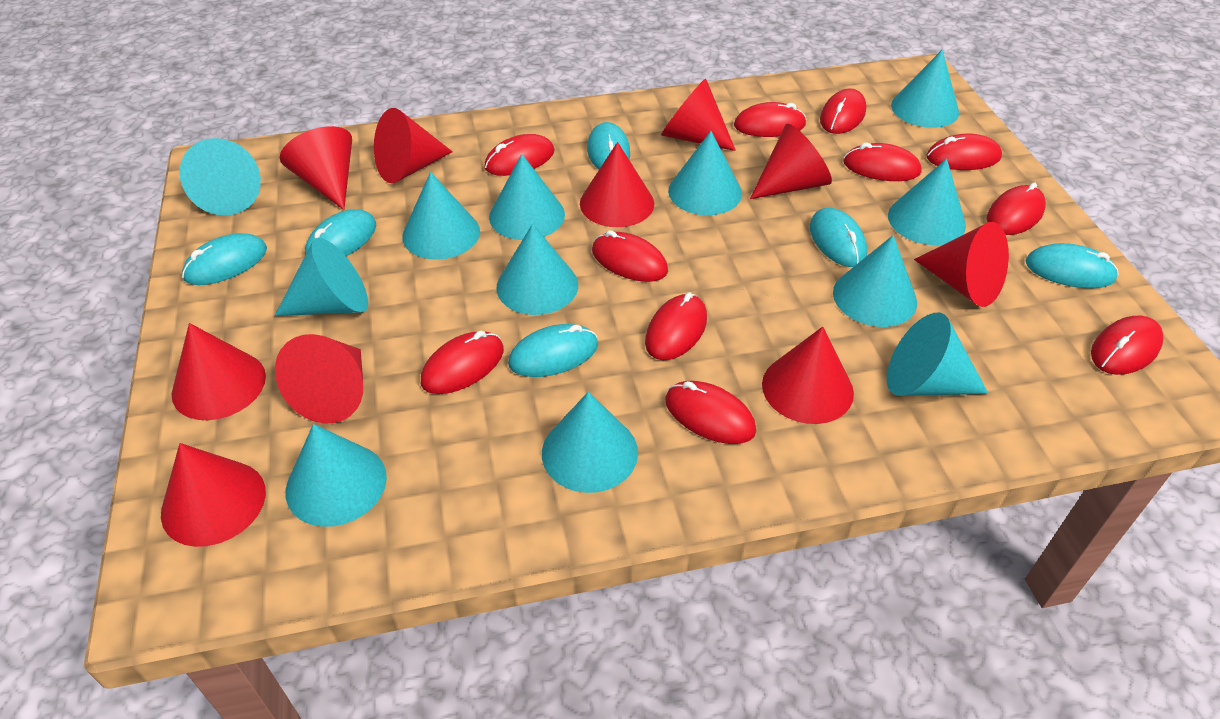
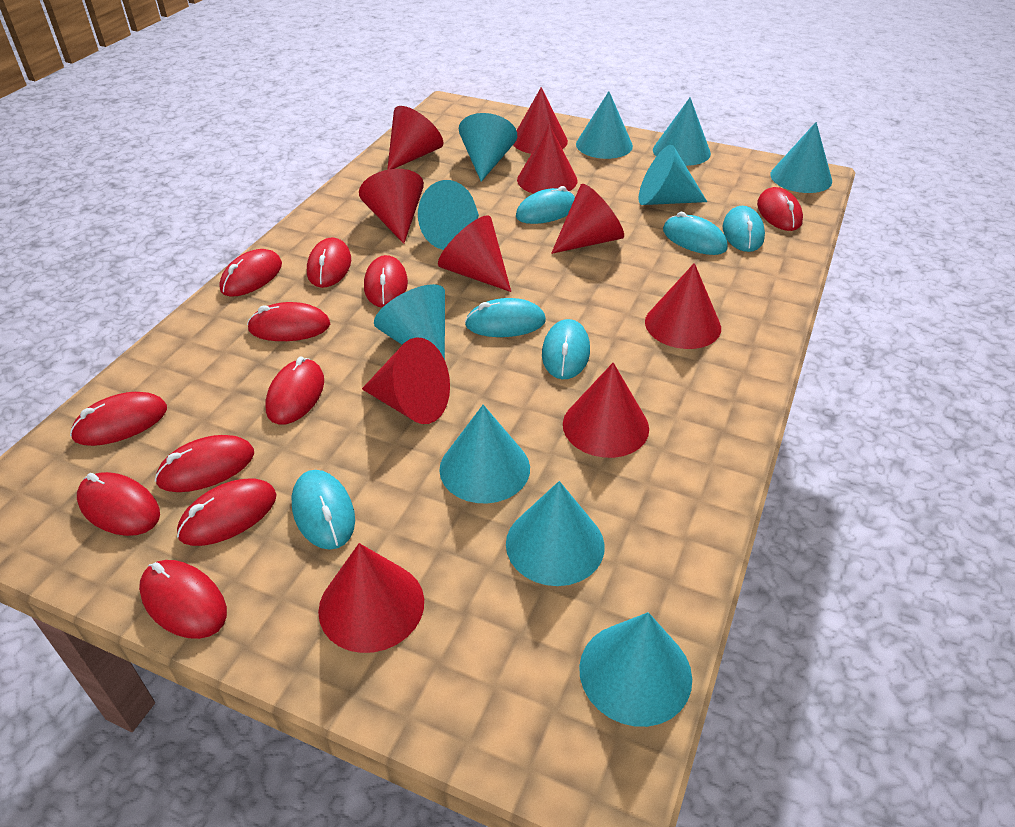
turquoise cone: [180,138,261,216] [275,238,368,316] [286,424,387,527] [402,172,480,260] [489,154,565,240] [496,224,578,315] [542,392,638,493] [668,131,742,215] [833,235,917,327] [887,313,989,396] [888,159,966,245] [891,50,959,128] = 12 -> [374,284,445,360] [418,180,479,250] [439,405,530,503] [459,113,517,182] [506,481,605,586] [576,91,633,159] [579,612,692,727] [638,145,707,205] [653,98,711,166] [770,122,832,193] = 10

